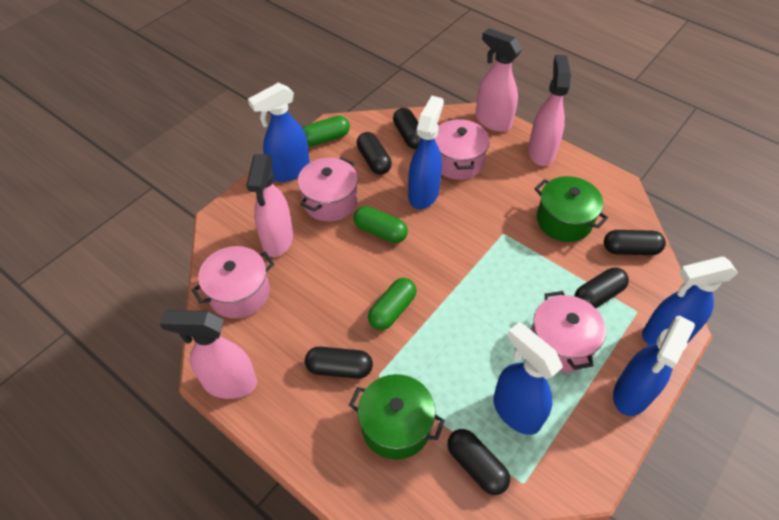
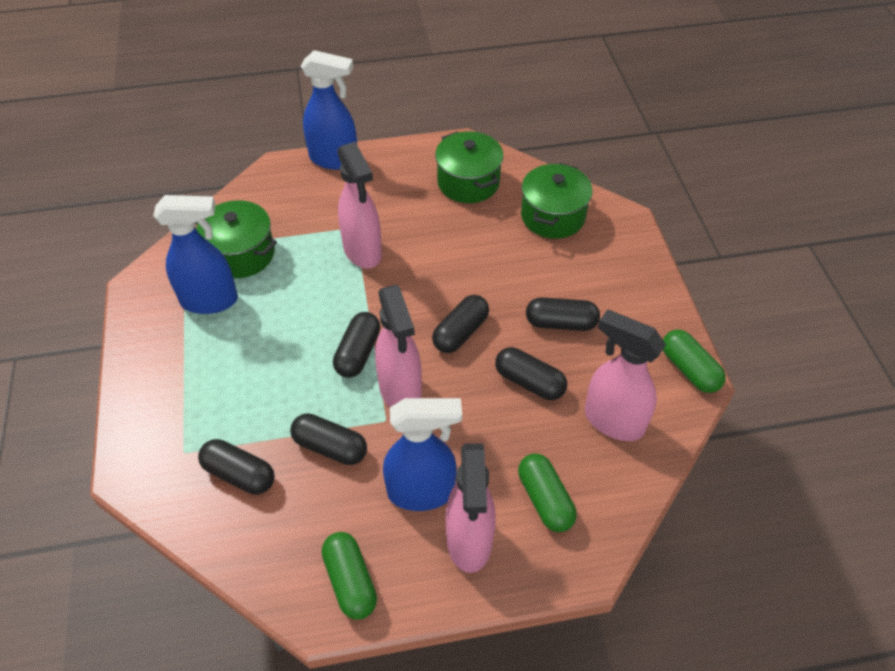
blue spray bottle: [248,83,310,182] [408,96,444,209] [493,322,563,435] [613,316,695,416] [642,257,738,345] = 5 -> [153,195,238,314] [301,50,357,170] [383,398,462,511] = 3
green pot: [349,374,445,460] [535,176,608,242] = 2 -> [195,200,277,278] [435,131,503,203] [521,163,593,239] = 3
pink pot: [192,246,274,319] [298,157,358,222] [435,118,490,180] [531,291,606,372] = 4 -> none = 0

